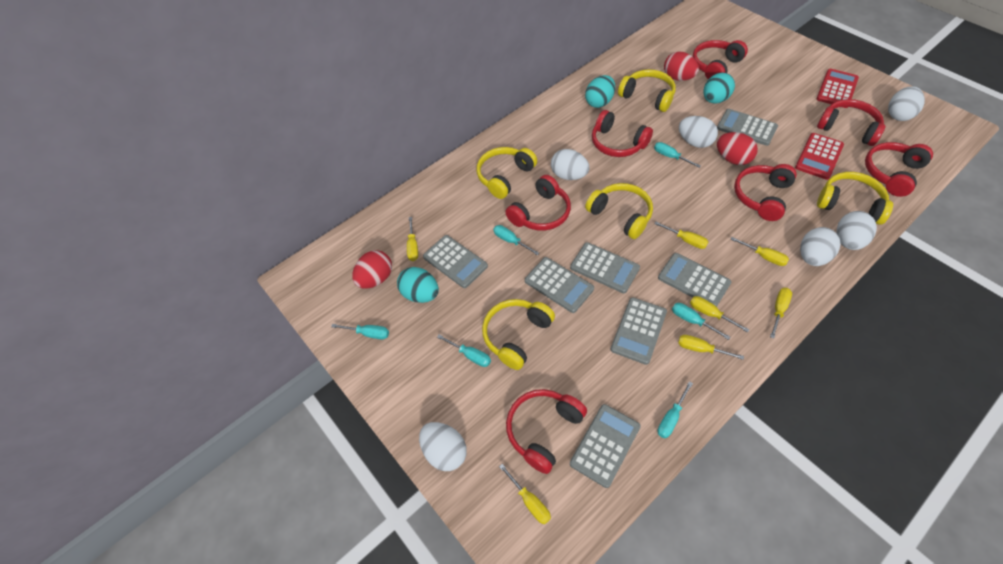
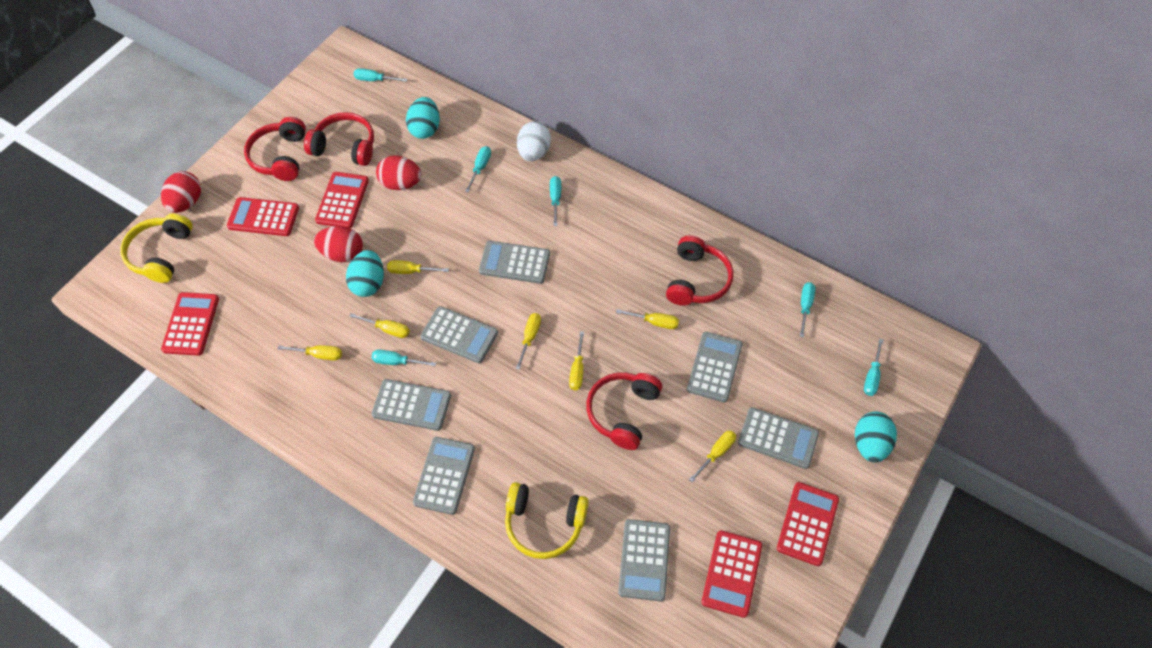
red calculator: [795,133,844,180] [816,69,859,108] = 2 -> [161,292,219,356] [227,197,299,236] [315,172,369,228] [701,530,762,618] [777,482,839,566] = 5
red headphones: [505,175,571,231] [506,389,587,474] [592,110,653,157] [692,40,748,79] [734,164,797,221] [817,99,886,146] [865,142,933,197] = 7 -> [244,117,306,181] [304,112,374,166] [586,373,662,450] [666,235,733,306] = 4
white egg: [419,422,467,471] [551,149,589,180] [679,116,718,148] [800,227,840,266] [837,211,877,250] [888,86,925,121] = 6 -> [517,121,551,161] = 1
yellow headphones: [477,147,537,199] [482,299,555,370] [585,183,653,239] [618,69,676,112] [817,172,893,225] = 5 -> [120,214,193,283] [505,482,589,559] = 2

